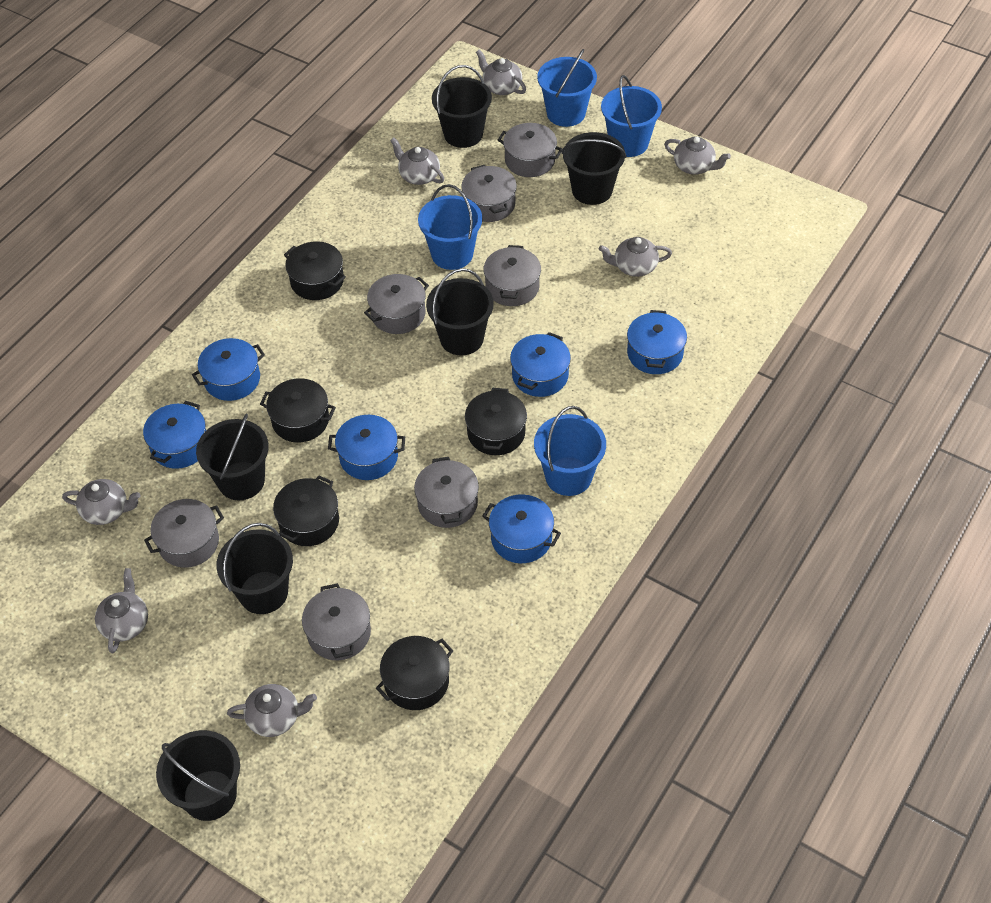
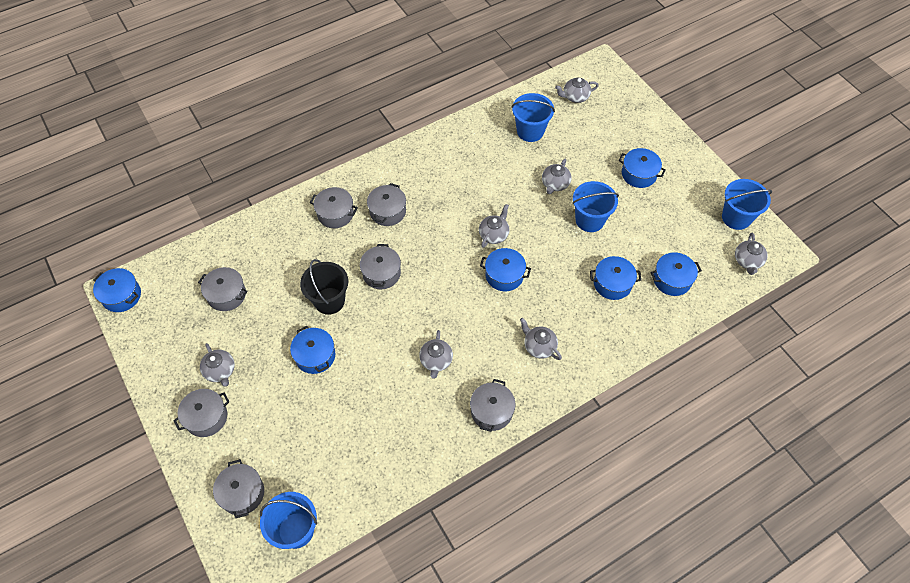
black bucket: [156,730,240,821] [196,414,269,500] [216,523,293,614] [426,268,494,355] [432,65,492,148] [562,132,626,205] = 6 -> [300,259,348,315] = 1
black pot: [260,378,336,443] [273,476,339,546] [284,241,346,300] [376,636,454,710] [465,388,527,455] = 5 -> none = 0

